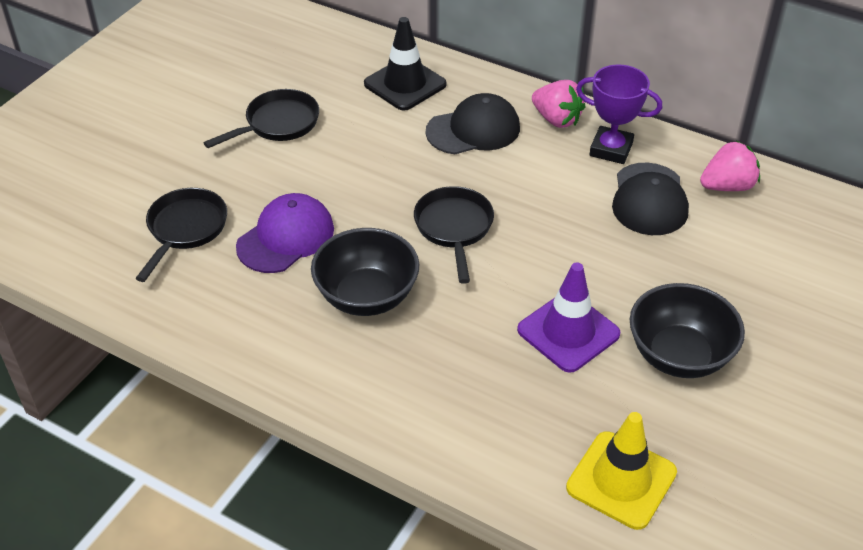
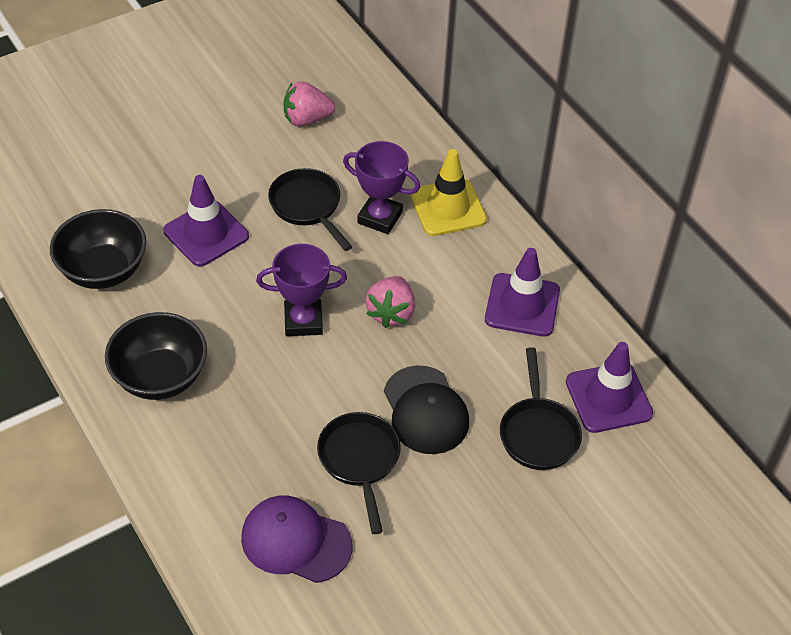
black cap: [426,93,520,154] [612,163,689,235] = 2 -> [384,365,469,454] = 1
black traffic cone: [364,17,447,111] = 1 -> none = 0
purple traffic cone: [517,263,620,373] = 1 -> [163,175,249,267] [485,248,560,337] [566,342,653,433] = 3
purple trophy: [576,65,662,164] = 1 -> [256,244,347,336] [343,141,420,234] = 2

